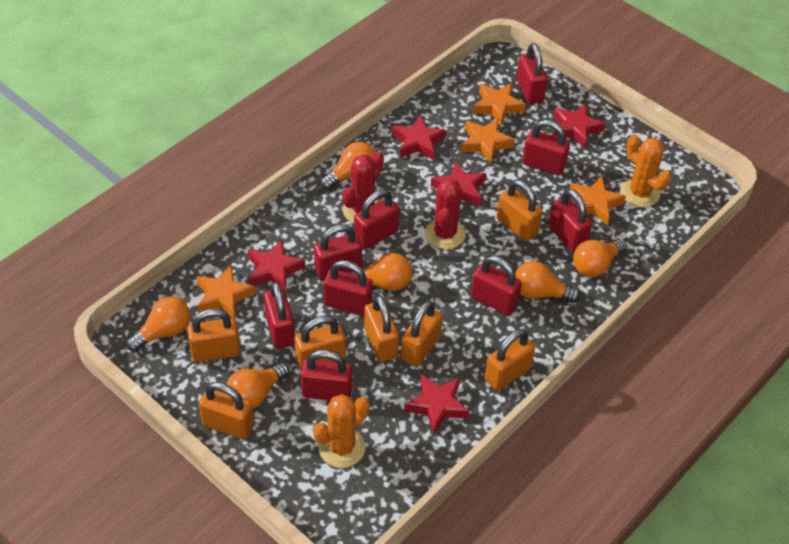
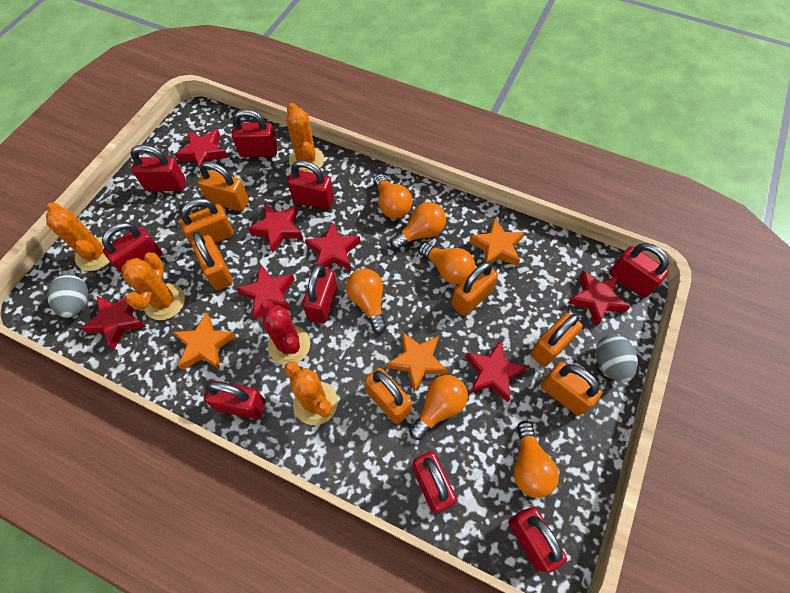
grey egg: none = 0 -> [47,274,88,318] [595,334,637,383] = 2
orange cactus: [313,394,369,468] [620,135,671,207] = 2 -> [46,202,112,271] [122,253,185,320] [284,361,338,425] [286,103,324,173] = 4
orange star: [196,265,256,319] [461,118,515,163] [473,83,526,126] [570,176,626,225] = 4 -> [173,313,236,370] [386,332,448,392] [469,218,525,266] = 3
red cactus: [342,151,384,223] [425,179,466,249] = 2 -> [260,301,310,365] = 1
red star: [248,239,306,292] [392,115,446,160] [404,374,469,434] [431,161,486,206] [553,103,606,148] = 5 -> [80,296,146,349] [175,129,228,167] [236,265,295,320] [248,203,303,253] [305,222,360,270] [465,340,528,403] [568,271,630,326] = 7

